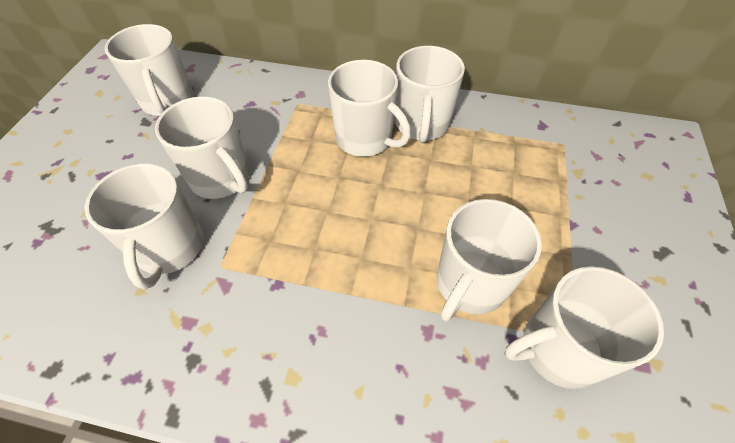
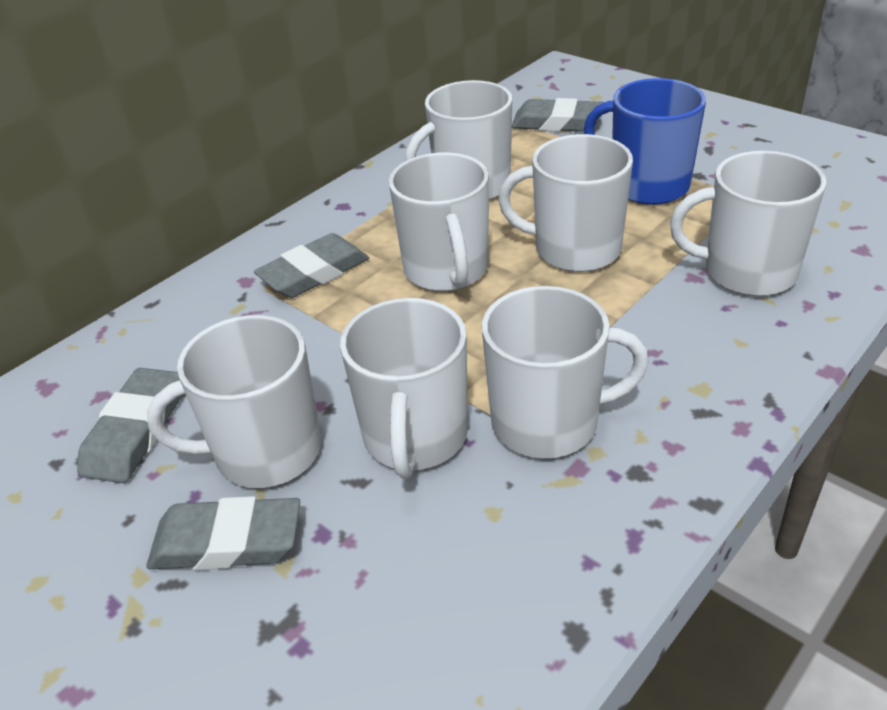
blue mug: none = 0 -> [584,78,706,205] = 1
grey eraser: none = 0 -> [77,368,181,483] [146,496,300,570] [254,233,369,298] [512,98,604,132] = 4

